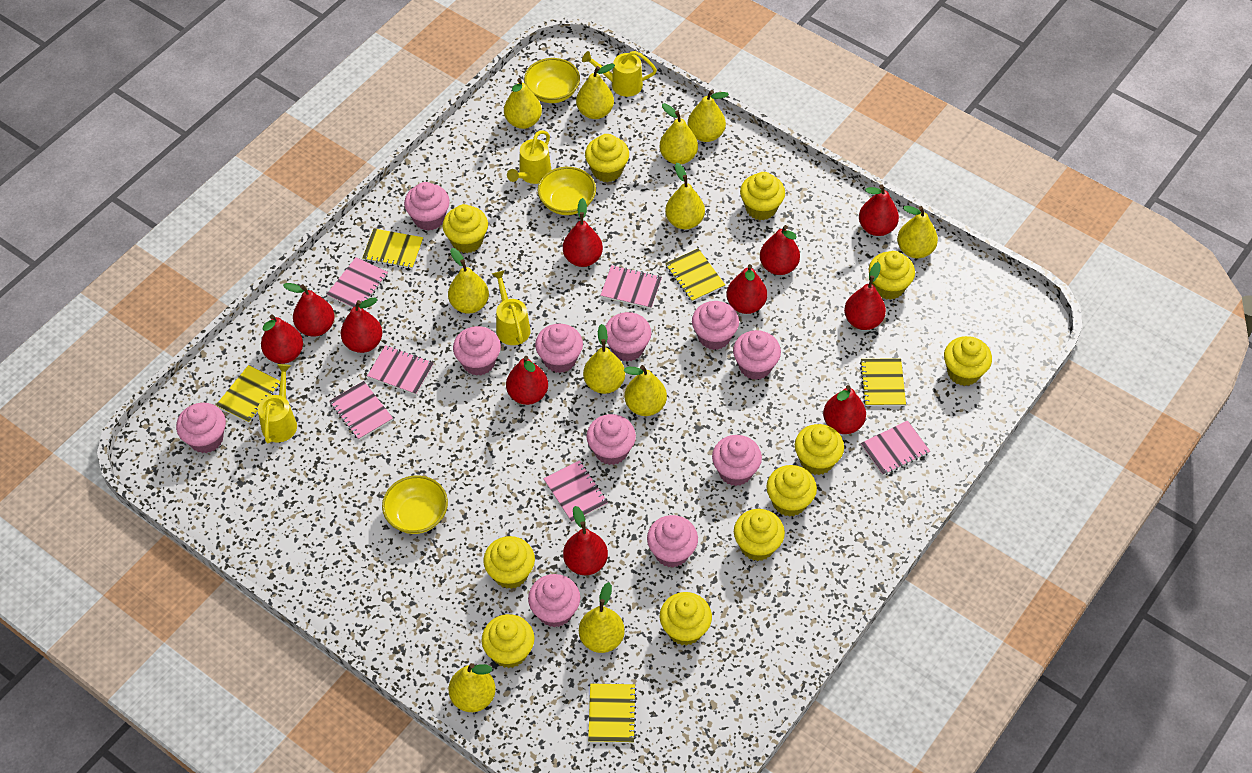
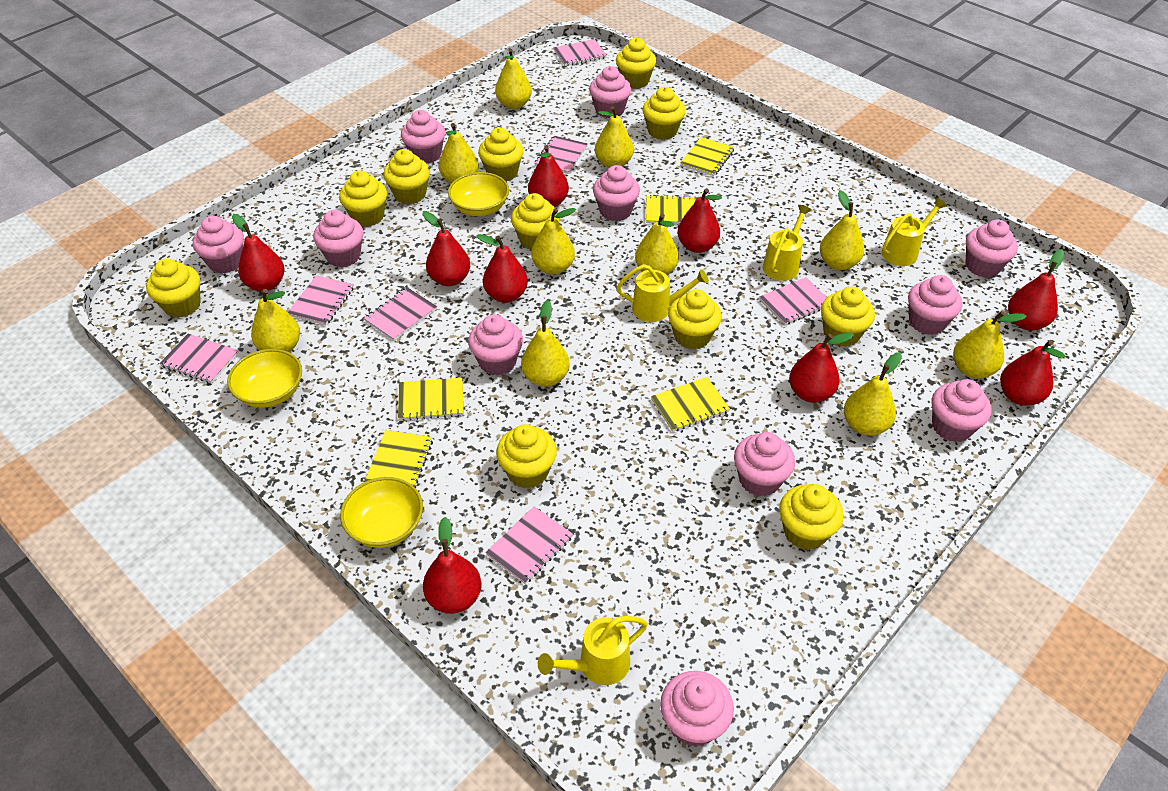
pink notebook: [326,257,388,309] [329,381,393,440] [367,345,434,395] [543,460,608,522] [600,265,662,309] [861,420,930,476] = 6 -> [159,334,239,384] [287,275,354,325] [364,287,437,341] [486,506,573,584] [534,136,588,174] [554,39,607,66] [759,277,827,325] = 7
red pear: [261,314,303,364] [283,283,335,337] [341,297,382,353] [506,356,548,405] [563,198,603,267] [563,506,608,575] [726,264,767,314] [760,225,800,275] [823,385,866,434] [844,262,886,330] [859,184,899,236] = 11 -> [232,214,285,292] [422,211,470,286] [423,517,481,614] [477,234,528,303] [528,145,569,207] [677,188,722,253] [789,333,854,403] [1000,340,1065,406] [1008,249,1064,331] = 9
yellow pear: [448,248,489,314] [449,663,496,712] [504,78,542,129] [576,63,615,119] [579,582,625,653] [583,324,625,394] [623,365,667,416] [659,103,698,164] [665,163,705,229] [687,90,729,142] [897,206,938,258] = 11 -> [251,289,300,352] [439,123,479,183] [495,49,532,109] [521,300,570,387] [531,208,576,275] [595,106,634,168] [635,213,679,275] [820,191,864,270] [844,352,902,436] [953,311,1027,379] = 10

